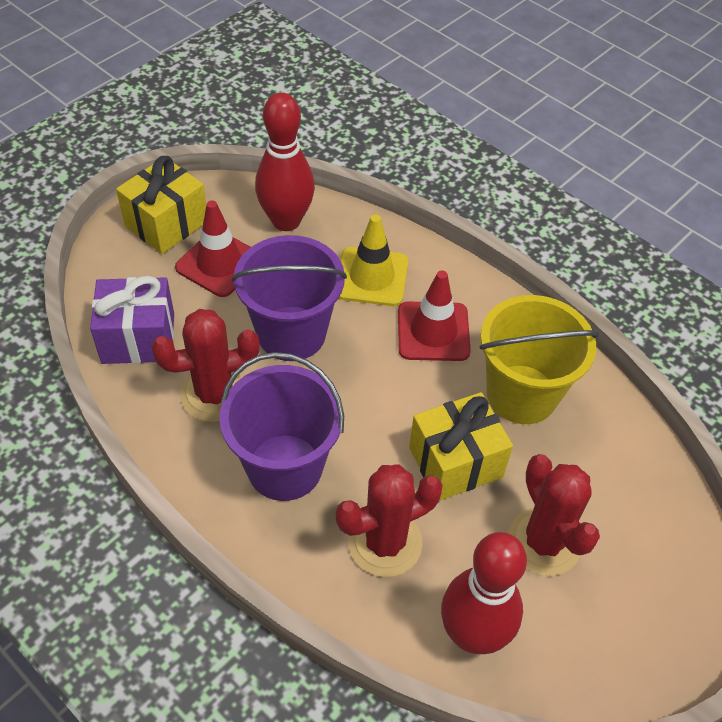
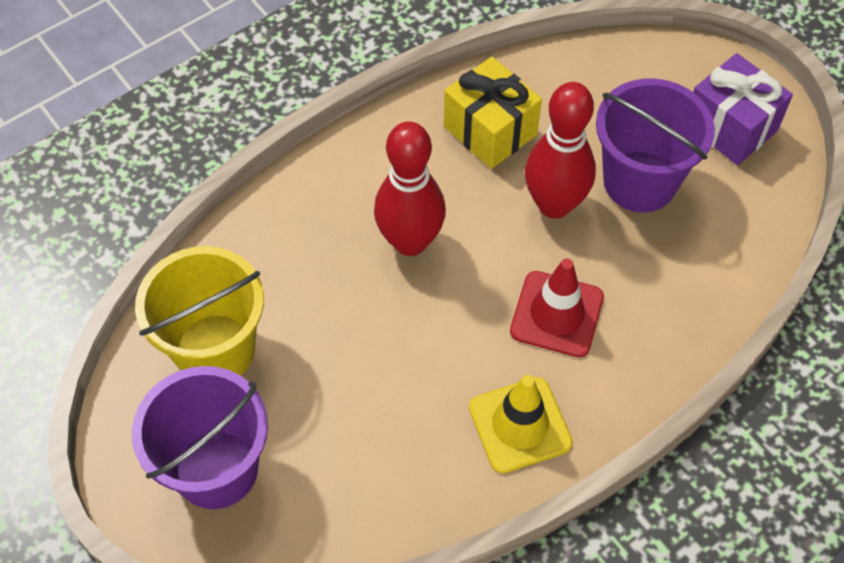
red cactus: [152,309,260,422] [336,464,443,577] [508,454,600,576] = 3 -> none = 0
red traffic cone: [175,200,250,297] [398,271,471,361] = 2 -> [510,258,604,357] = 1
yellow gift: [116,156,206,254] [409,392,513,501] = 2 -> [444,57,542,169] = 1

